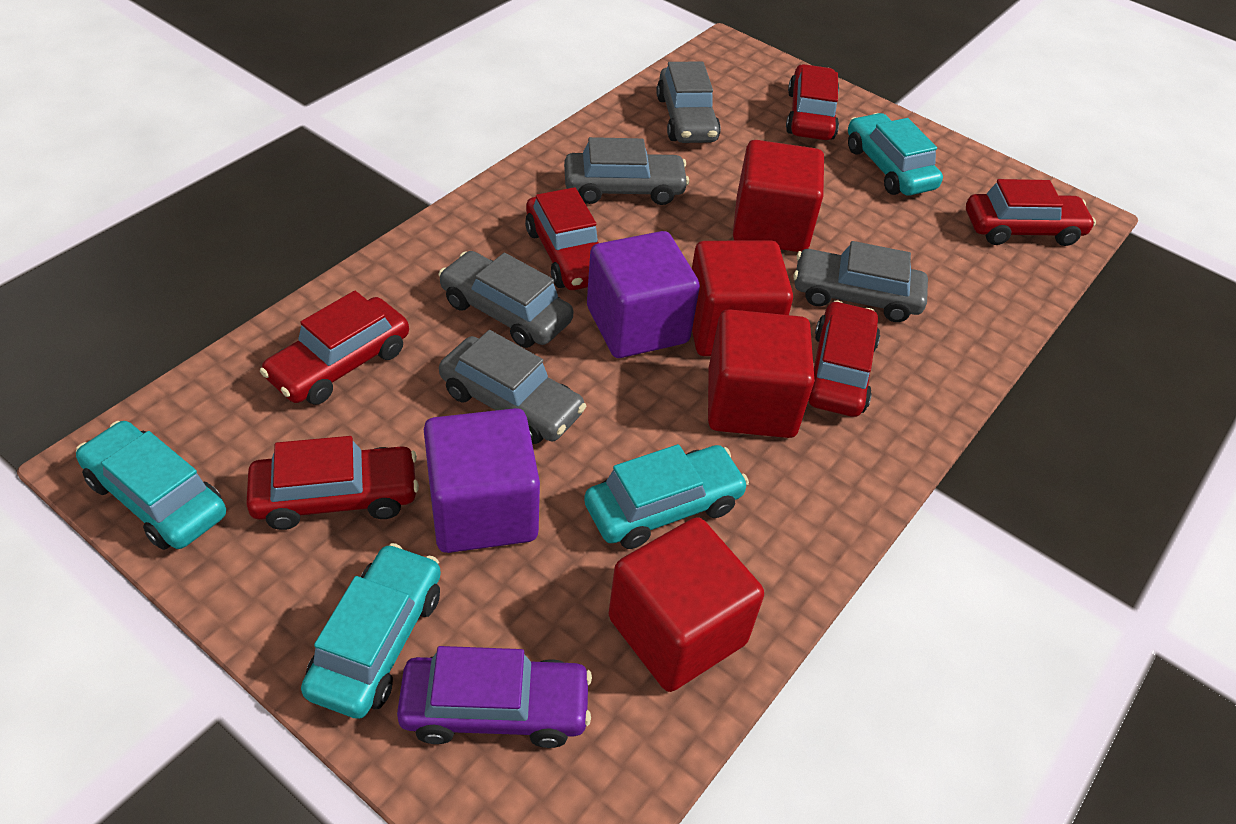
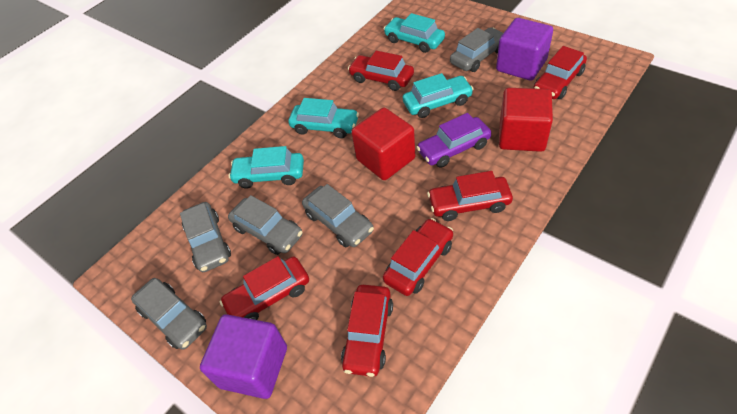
red cube: [609,517,764,692] [692,240,793,356] [708,309,815,438] [733,140,824,252] = 4 -> [351,108,415,180] [499,88,553,152] = 2

